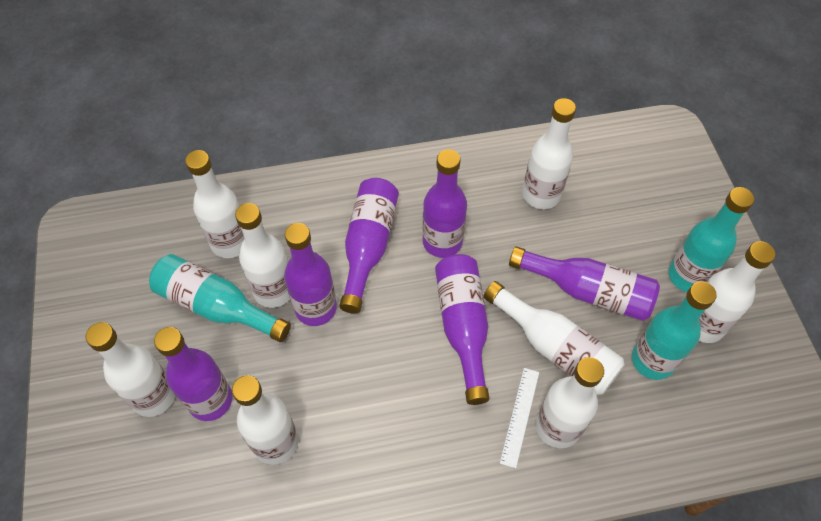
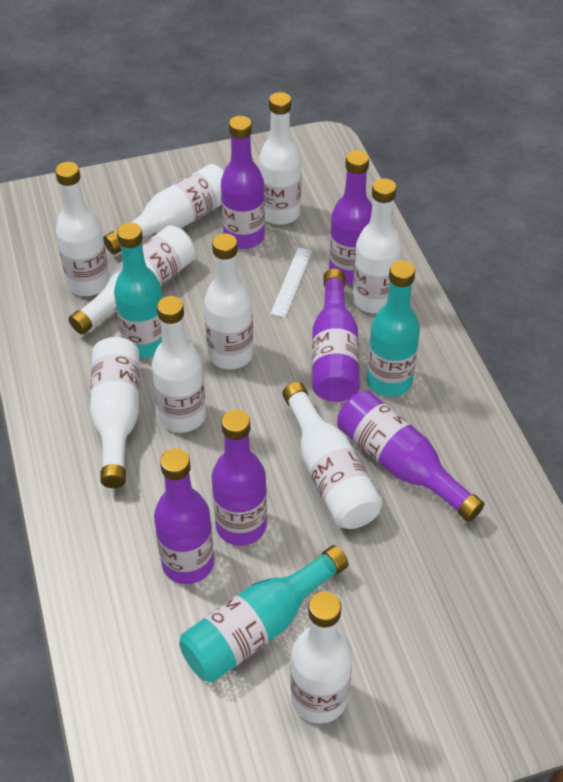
white bottle: [86,322,175,417] [185,150,245,258] [232,375,298,465] [235,203,290,308] [483,281,625,395] [522,98,576,209] [536,357,604,448] [699,241,775,343] = 8 -> [55,162,109,296] [69,225,195,334] [90,337,140,488] [103,164,224,255] [152,296,206,433] [204,233,253,369] [259,92,302,225] [282,382,383,529] [290,592,352,724] [352,178,402,313] = 10

